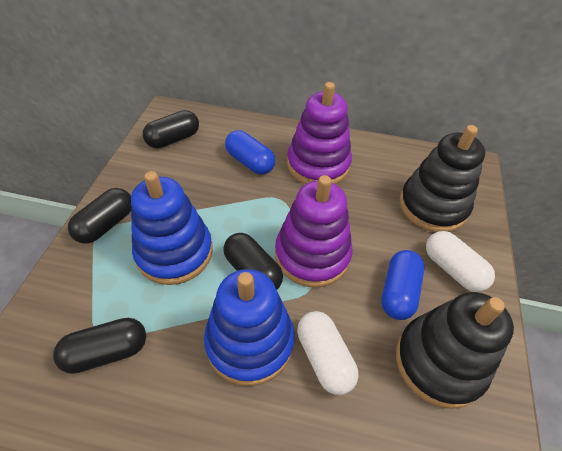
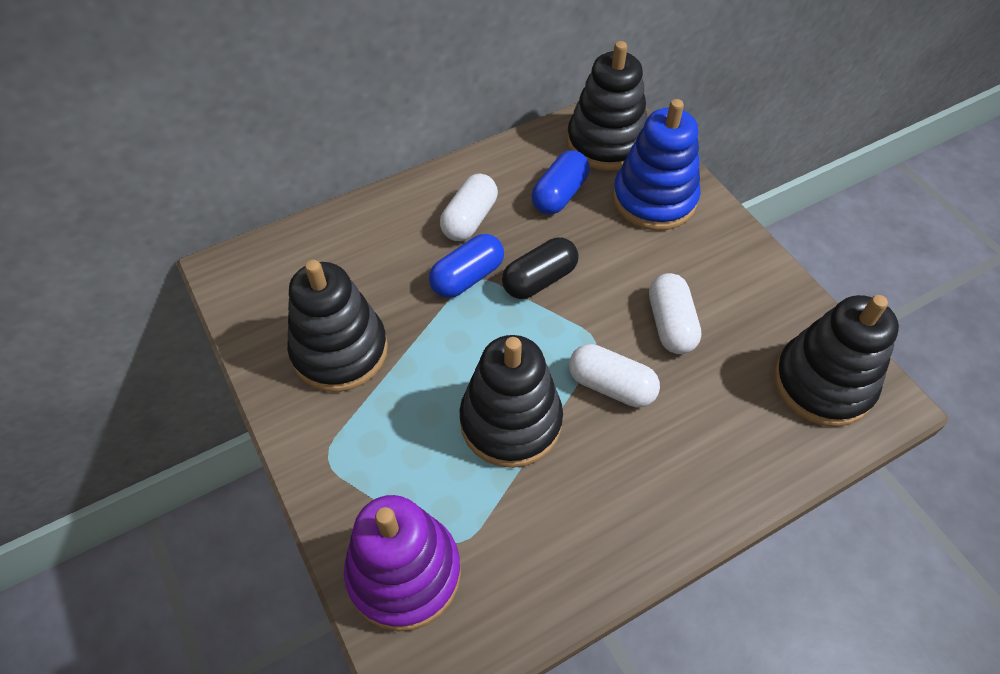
black capsule: [53,318,146,374] [68,188,132,244] [143,110,199,148] [223,233,283,290] = 4 -> [502,238,578,299] = 1
black stacking toy: [396,292,514,409] [400,125,485,232] = 2 -> [287,260,388,392] [459,335,563,468] [567,41,647,171] [774,295,899,427] = 4
blue stacking toy: [131,171,213,285] [204,269,295,386] = 2 -> [613,99,701,231] = 1
purple stacking toy: [275,175,353,287] [287,82,352,184] = 2 -> [344,495,461,632] = 1
white capsule: [297,311,358,395] [426,231,495,292] = 2 -> [440,174,498,241] [569,344,660,407] [649,273,701,354] = 3

